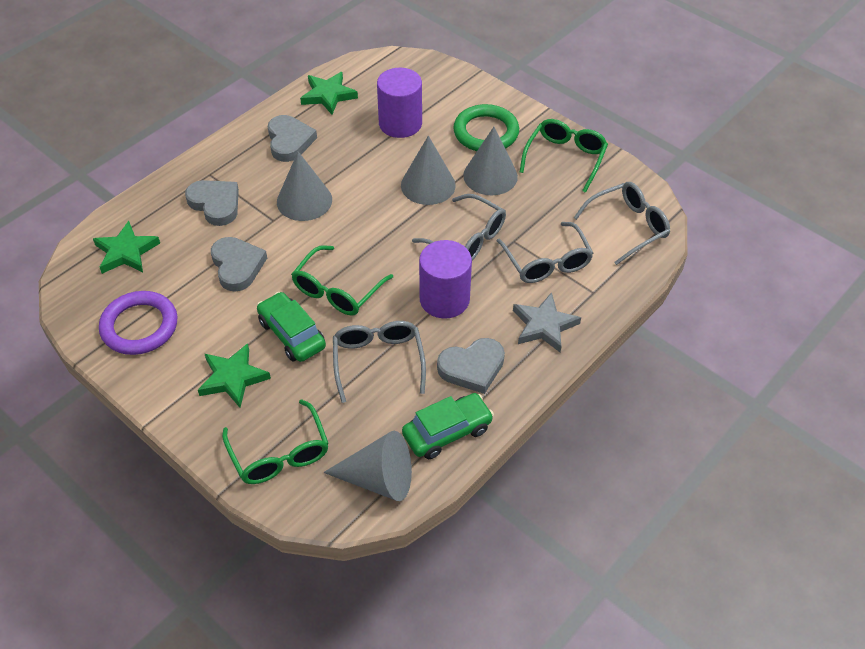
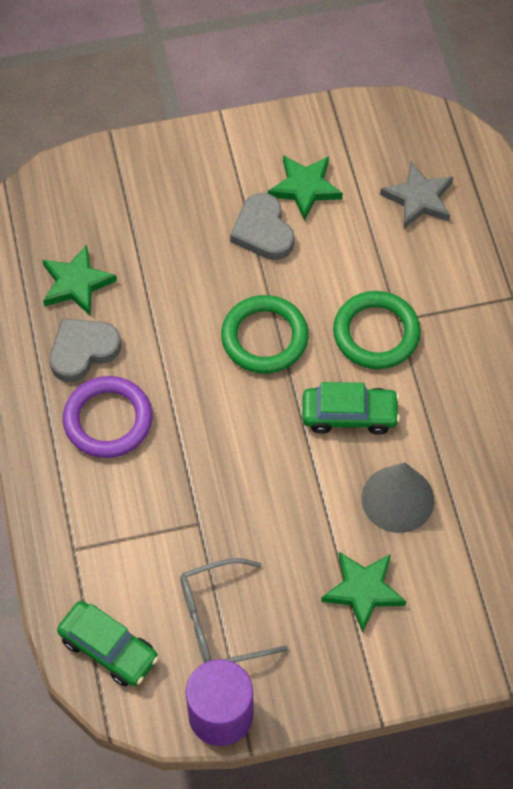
green glasses: [222,399,329,484] [291,245,393,316] [520,119,608,193] = 3 -> none = 0
green ring: [453,104,519,151] = 1 -> [221,295,309,373] [333,291,421,369] = 2
grey cone: [277,152,332,221] [323,431,412,501] [401,136,456,205] [463,127,518,195] = 4 -> [362,462,434,533] = 1
grey glasses: [333,321,426,403] [412,194,506,260] [497,222,593,283] [574,182,670,265] = 4 -> [180,558,288,663] = 1
grey heart: [185,180,239,226] [211,237,267,292] [268,115,317,162] [437,338,505,394] = 4 -> [49,319,121,382] [230,193,294,260] = 2
purple cylinder: [377,68,422,138] [419,240,472,319] = 2 -> [186,659,253,746] = 1

